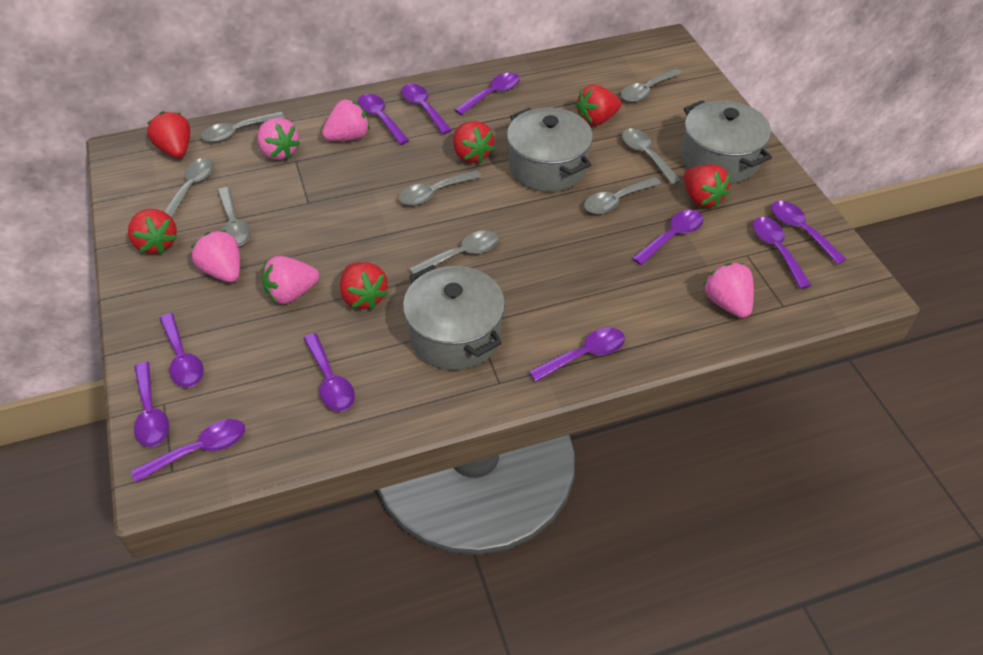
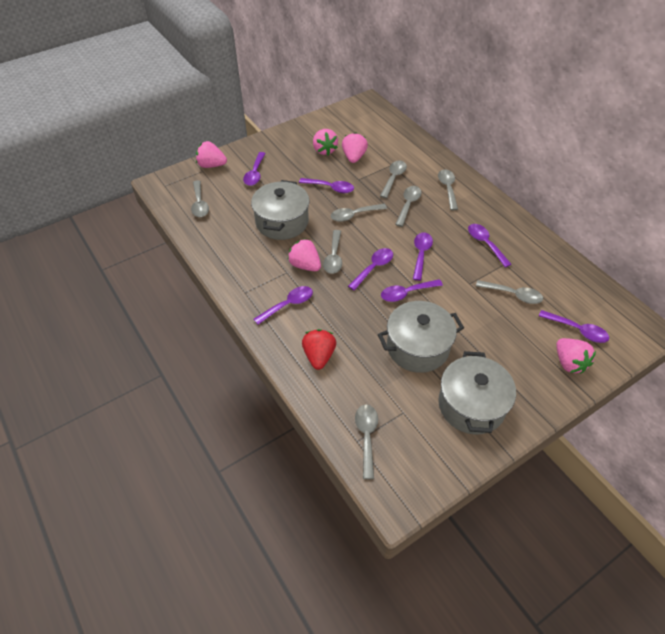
purple spoon: [131,419,245,482] [134,362,169,447] [159,313,204,388] [303,333,355,412] [358,94,409,145] [401,84,452,134] [455,73,520,115] [529,328,625,382] [632,210,704,265] [753,217,812,289] [771,201,846,264] = 11 -> [243,152,266,186] [254,286,313,325] [299,178,354,193] [348,248,393,291] [381,279,443,302] [413,233,433,281] [468,224,512,267] [539,310,609,343] = 8
red strawberry: [128,209,177,254] [147,112,190,158] [340,262,388,310] [453,121,494,163] [575,85,621,126] [684,164,730,208] = 6 -> [302,329,336,370] = 1

